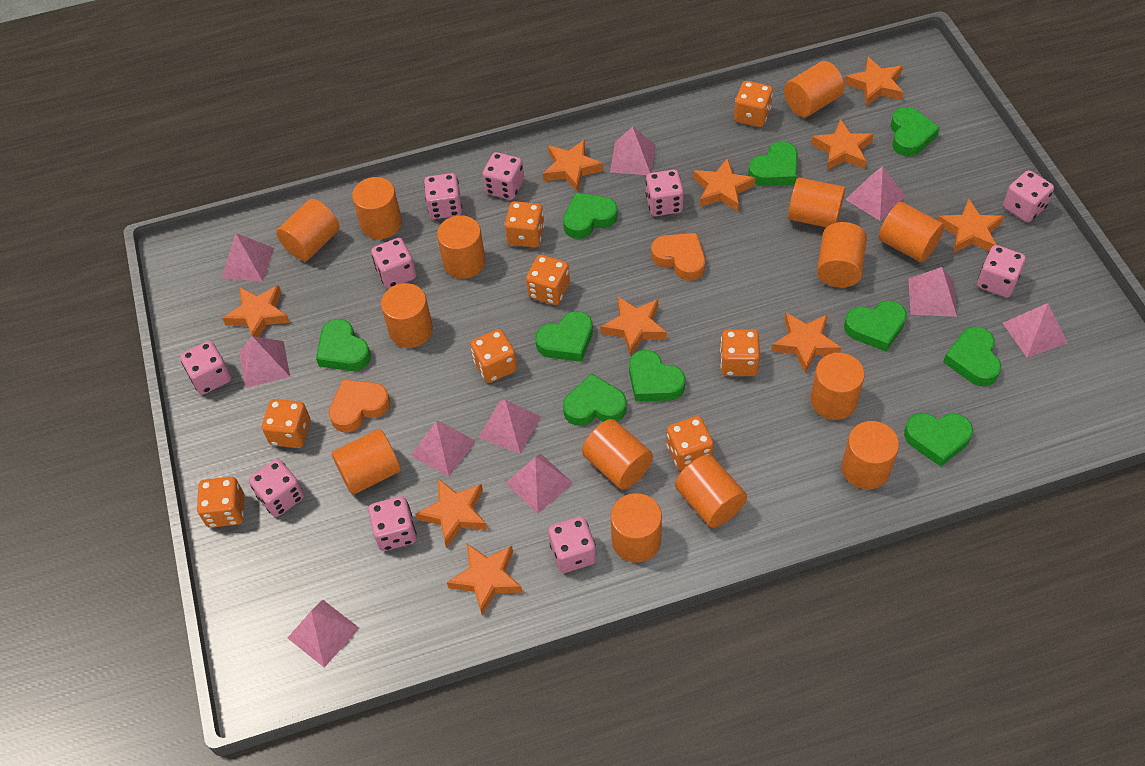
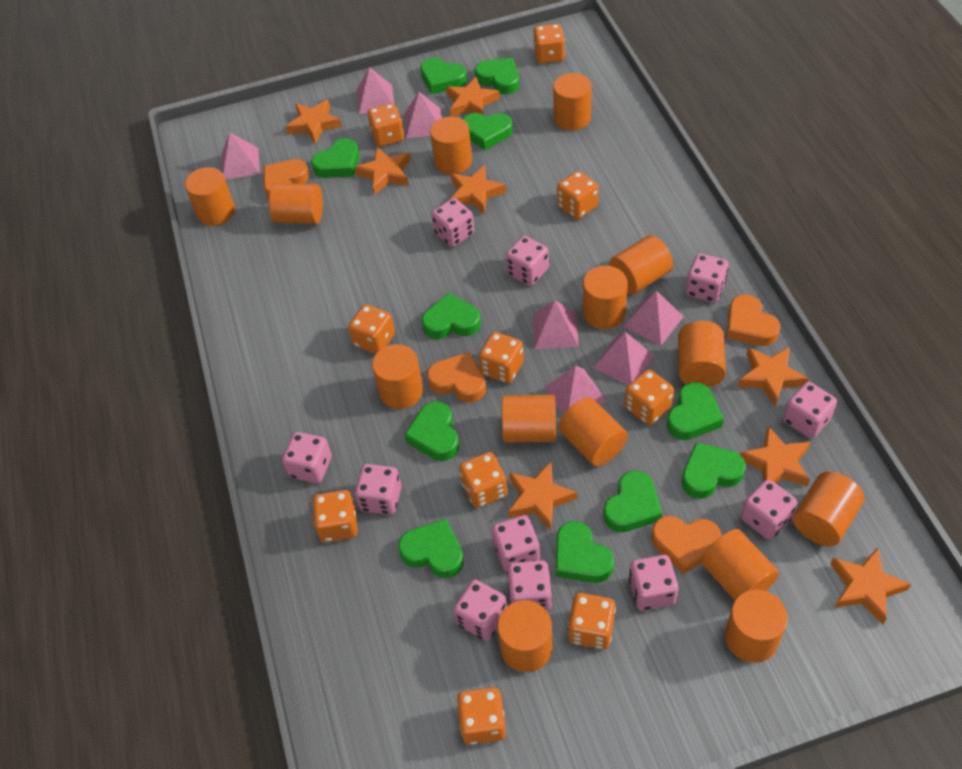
green heart: [316,319,371,371] [535,311,593,362] [563,192,618,239] [563,374,627,426] [629,350,686,402] [748,142,798,186] [844,301,907,352] [891,107,940,157] [904,413,973,467] [943,327,1001,387] = 10 -> [311,138,359,178] [398,519,464,578] [404,401,459,461] [420,58,467,94] [422,293,481,339] [463,113,513,150] [475,58,519,94] [556,521,614,583] [603,470,662,532] [667,382,724,440] [682,443,745,499] = 11
orange dice: [197,477,244,528] [262,399,311,448] [470,329,517,383] [505,201,544,247] [526,255,570,305] [666,416,714,471] [720,329,760,376] [734,81,773,127] = 8 -> [312,490,358,542] [348,304,395,354] [367,103,404,147] [457,687,506,745] [459,452,508,508] [479,332,524,383] [534,24,565,64] [557,171,599,219] [568,593,616,649] [625,369,674,425] = 10
orange heart: [328,380,390,432] [651,233,705,280] = 2 -> [264,159,309,199] [427,352,486,403] [651,516,721,574] [727,295,780,346] = 4
orange star: [222,285,290,337] [415,478,488,548] [447,544,523,615] [543,139,603,192] [600,297,667,356] [693,158,755,211] [771,313,841,374] [811,119,874,170] [845,57,903,106] [938,199,1004,253] = 10 -> [285,99,342,144] [354,147,410,195] [446,77,500,117] [450,165,506,215] [508,462,577,531] [738,347,808,406] [740,426,810,487] [830,548,911,624] = 8
pink dice: [180,341,231,395] [249,459,304,517] [368,496,417,551] [371,238,416,289] [424,173,462,219] [482,152,524,200] [548,517,596,573] [646,170,684,216] [977,245,1026,297] [1003,170,1054,222] = 10 -> [282,432,332,483] [355,464,402,515] [431,198,474,247] [453,580,507,641] [492,515,540,572] [506,236,549,286] [507,560,552,611] [629,555,678,611] [686,253,728,303] [741,479,797,540] [783,382,837,439] = 11
pink pyramid: [222,233,274,282] [239,336,290,388] [288,600,360,668] [410,420,476,477] [478,400,541,454] [505,453,573,514] [610,127,656,175] [845,166,906,221] [908,267,957,317] [1003,303,1067,358] = 10 -> [221,133,260,179] [356,67,394,114] [405,92,442,138] [533,300,579,349] [545,365,607,415] [593,332,654,385] [623,291,684,345] = 7

